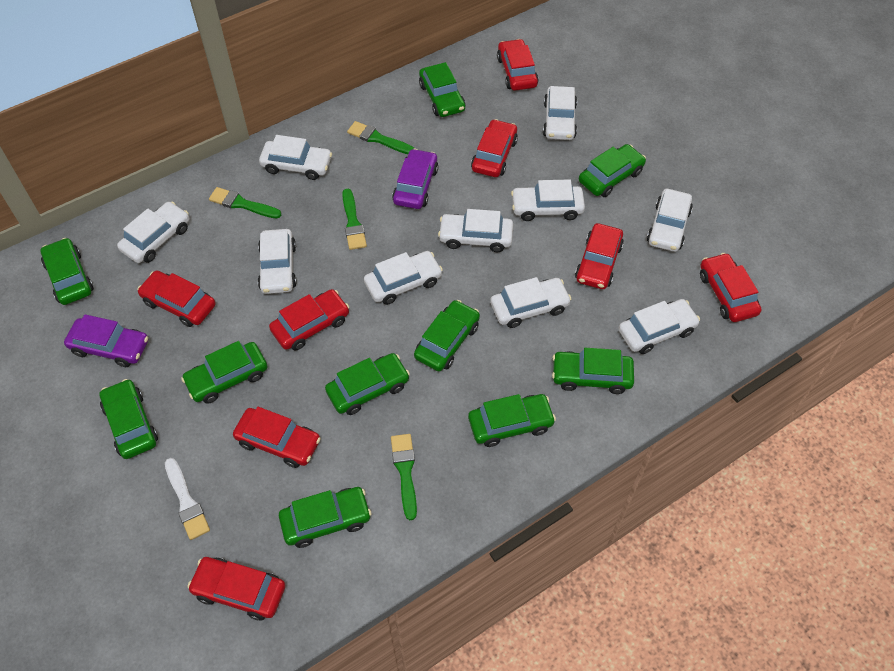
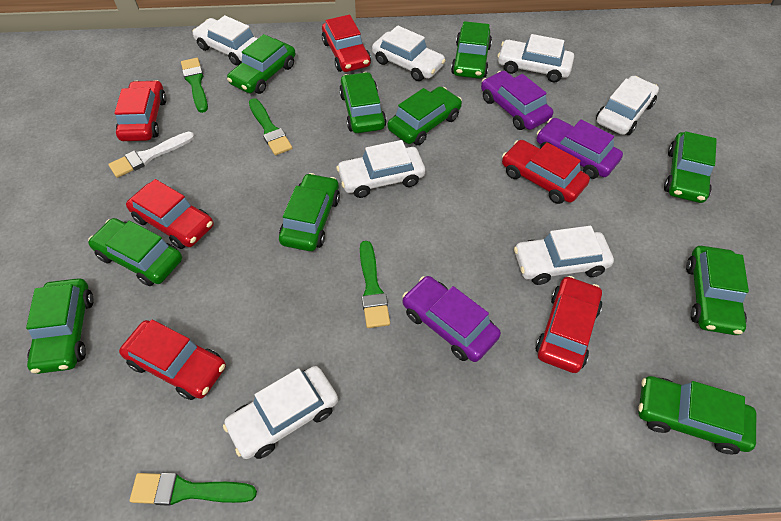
purple car: [64,314,148,367] [392,149,438,209] = 2 -> [402,276,501,362] [481,71,553,130] [537,118,623,179] = 3
red car: [137,271,216,327] [187,557,285,620] [233,407,321,468] [269,289,349,351] [471,119,518,177] [497,39,538,91] [575,223,624,289] [700,253,762,322] = 8 -> [114,80,167,141] [119,320,226,400] [126,179,214,249] [322,15,371,72] [502,140,590,204] [536,276,602,373] = 6
white car: [117,202,189,263] [258,229,297,294] [259,135,332,180] [364,251,443,305] [438,209,513,252] [490,277,571,328] [511,179,585,221] [543,86,577,140] [619,299,700,354] [647,189,693,252] = 10 -> [192,15,258,66] [223,366,338,459] [336,140,425,198] [372,25,446,81] [497,34,574,82] [514,226,614,285] [596,76,659,135] = 7

